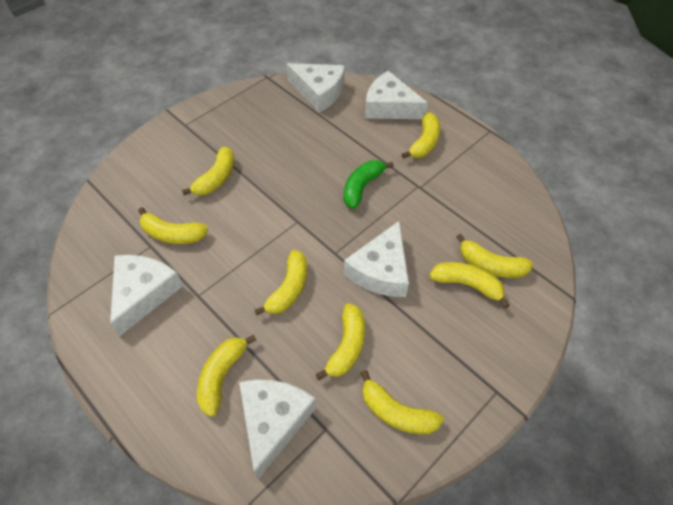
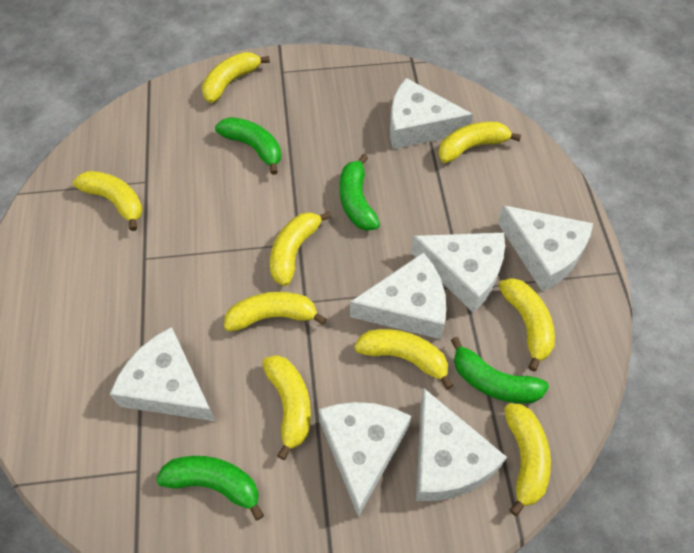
green banana: [343,160,394,209] = 1 -> [156,456,264,521] [215,117,281,175] [340,154,380,231] [450,337,549,404] = 4
white cheese: [110,255,183,337] [239,379,316,479] [286,63,345,112] [344,221,409,297] [365,71,428,119] = 5 -> [110,327,215,421] [319,402,411,517] [350,252,446,339] [390,78,473,149] [411,233,505,313] [416,389,507,501] [498,205,593,292] = 7

